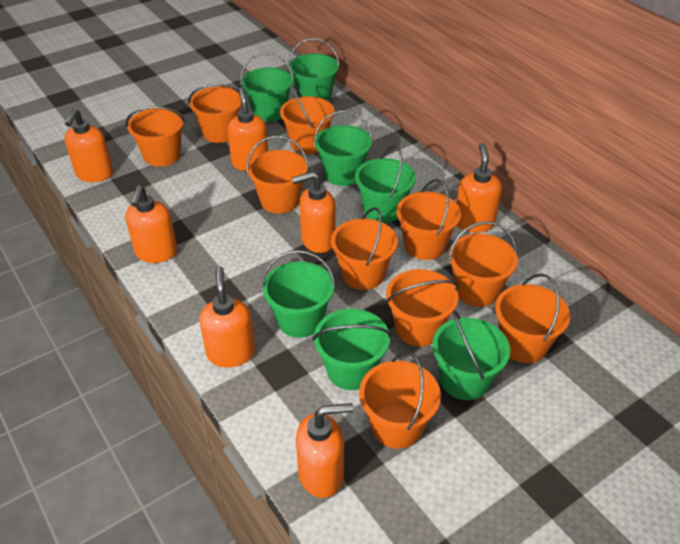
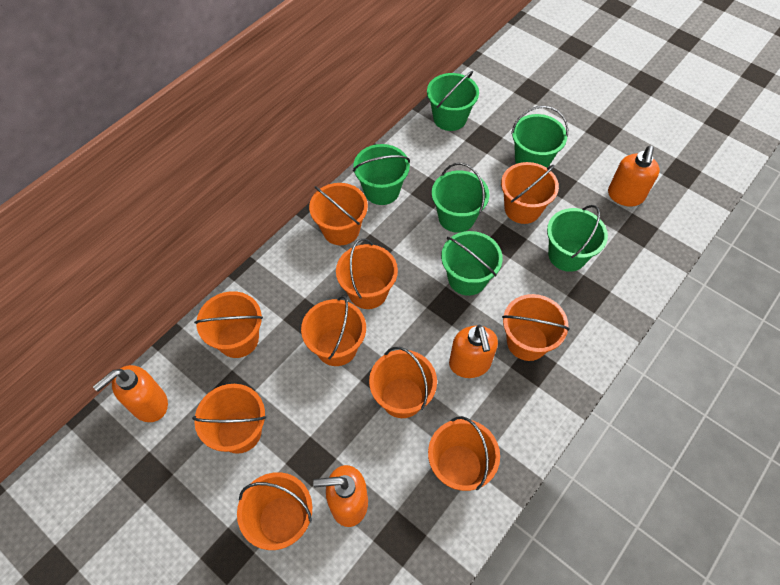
green bucket: [240,52,294,122] [261,250,335,338] [288,38,340,102] [313,309,391,390] [314,111,372,186] [355,146,416,223] [432,310,510,400] = 7 -> [353,144,410,205] [427,71,479,131] [432,163,489,233] [441,231,503,296] [511,106,568,168] [547,205,608,272] = 6
orange soap dispenser: [65,108,113,182] [125,185,177,263] [199,266,255,368] [227,87,268,171] [292,171,336,253] [296,403,353,498] [457,143,502,233] = 7 -> [93,365,168,422] [313,465,368,527] [449,325,498,378] [608,146,660,206] = 4

